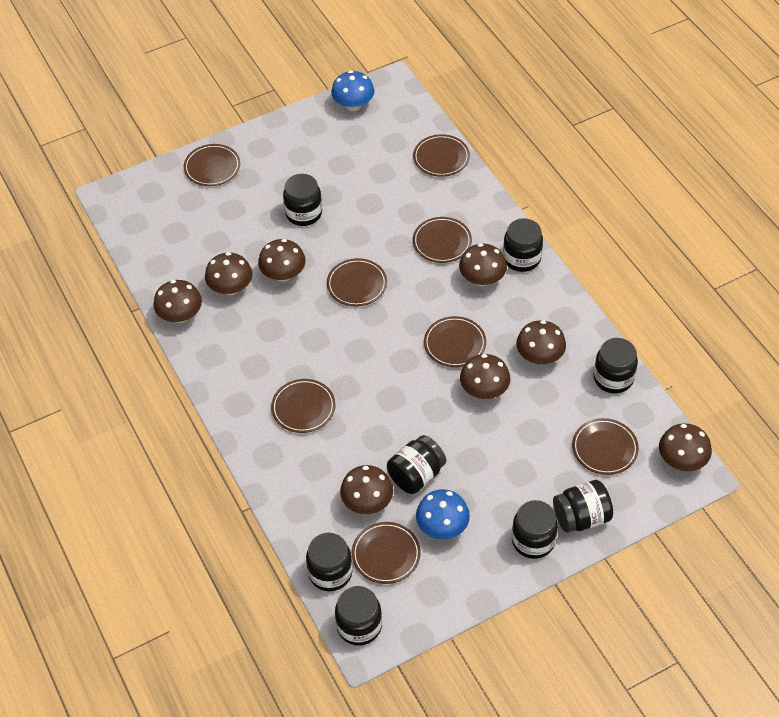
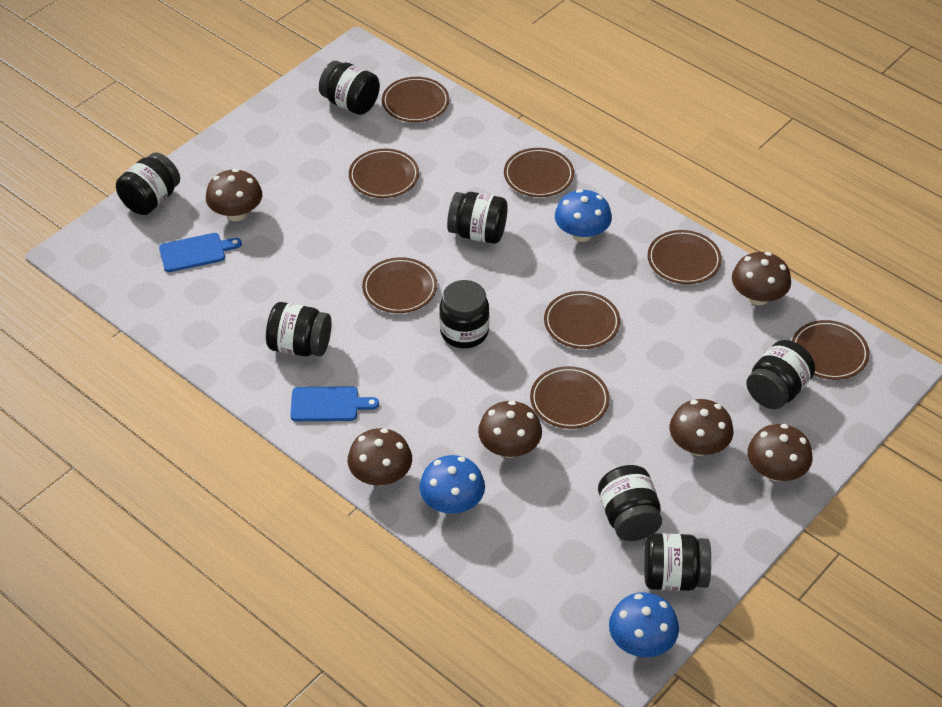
blue cutting board: none = 0 -> [159,233,242,272] [290,386,379,421] = 2
blue mushroom: [331,70,375,111] [416,489,470,540] = 2 -> [419,455,485,514] [555,189,612,242] [609,592,679,657] = 3
brown mushroom: [153,280,202,323] [205,252,252,295] [258,239,306,282] [340,465,393,514] [459,243,507,286] [460,354,510,399] [516,320,566,364] [659,423,712,471] = 8 -> [206,169,262,221] [348,428,412,486] [478,400,542,458] [670,399,733,456] [732,252,791,305] [748,424,813,481] = 6

